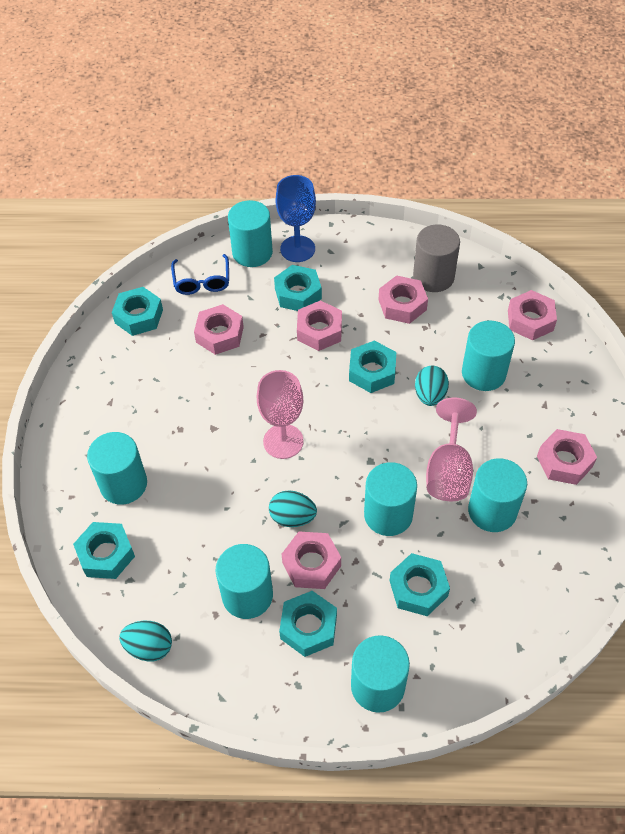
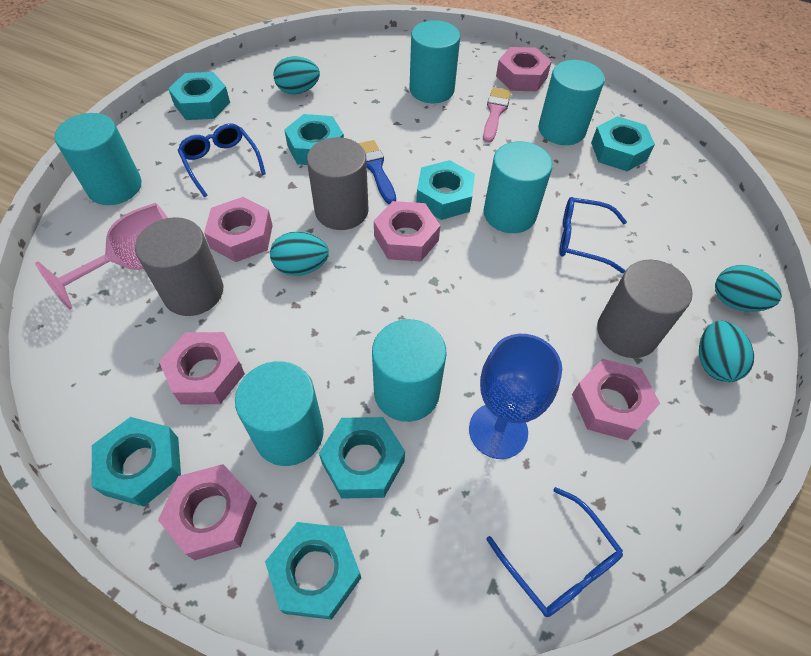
blue brush: none = 0 -> [358,140,396,204] = 1
blue glasses: [171,254,229,295] = 1 -> [178,123,266,197] [486,487,623,617] [559,197,627,273] = 3
grey cylinder: [413,224,460,292] = 1 -> [135,217,223,316] [307,137,369,230] [597,260,692,358] = 3
pink brush: none = 0 -> [483,87,511,143] = 1
pink goblet: [257,370,304,459] [426,398,477,501] = 2 -> [35,203,168,309] = 1
turquoise cylinder: [87,432,147,505] [215,544,273,619] [228,200,273,267] [351,635,410,713] [364,462,417,536] [462,320,515,391] [468,458,527,532] = 7 -> [54,113,142,205] [235,361,324,466] [372,319,447,422] [410,20,460,103] [483,141,553,233] [538,60,605,145] = 6
turquoise egg: [119,621,172,662] [269,490,317,527] [415,366,449,406] = 3 -> [270,232,329,276] [273,56,320,94] [699,321,754,382] [715,265,782,312] = 4
turquoise nut: [73,522,135,579] [112,287,163,336] [274,265,322,311] [279,591,337,657] [349,340,396,393] [390,553,450,616] = 6 -> [91,417,181,507] [168,72,230,120] [265,522,361,620] [284,114,344,165] [319,417,405,499] [416,160,475,220] [591,116,655,171] = 7

